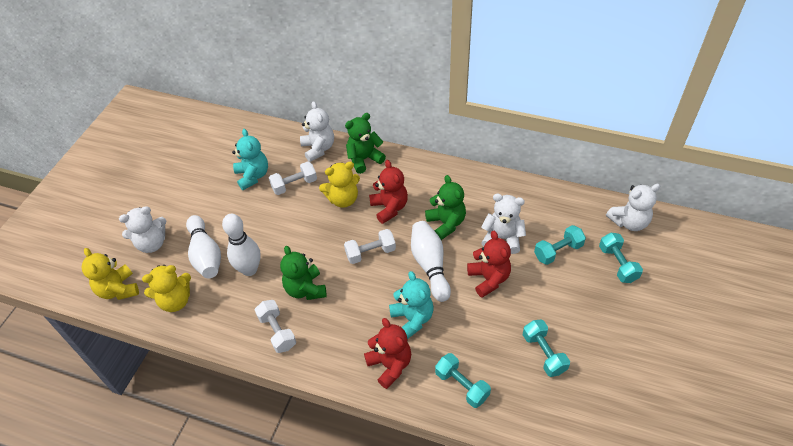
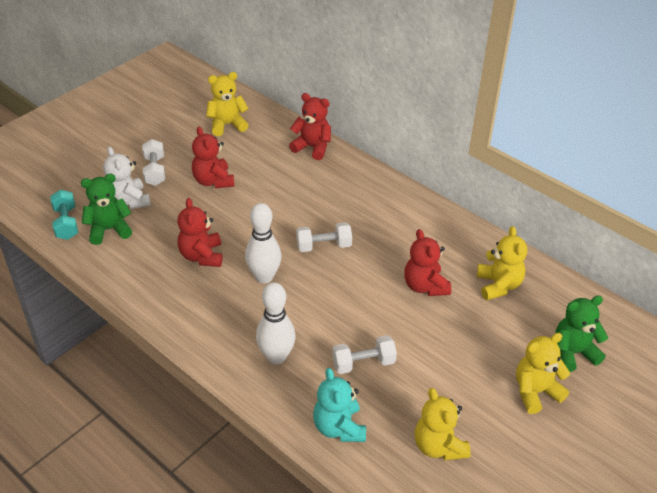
green teddy bear: [280,246,327,300] [345,113,386,174] [425,175,466,240] = 3 -> [81,174,132,245] [556,296,608,372] = 2
red teddy bear: [364,318,411,389] [369,160,408,224] [467,231,511,298] = 3 -> [177,198,222,267] [192,127,235,188] [289,93,331,160] [404,229,451,296] = 4
turquoise dumbbell: [435,353,491,408] [523,320,570,377] [534,225,586,265] [599,233,643,283] = 4 -> [50,189,78,240] = 1
turquoise teddy bear: [232,129,268,190] [389,271,433,339] = 2 -> [313,368,366,442] = 1
white bowling pin: [186,215,221,278] [222,214,261,276] [411,221,451,302] = 3 -> [245,203,281,284] [256,282,296,364] = 2
white teddy bear: [119,206,166,253] [300,101,334,162] [481,194,526,254] [606,184,660,231] = 4 -> [103,147,151,209] = 1
yellow teddy bear: [82,248,139,300] [142,265,191,312] [319,162,360,208] = 3 -> [206,72,249,136] [415,388,471,461] [477,226,527,300] [516,333,570,414] = 4

